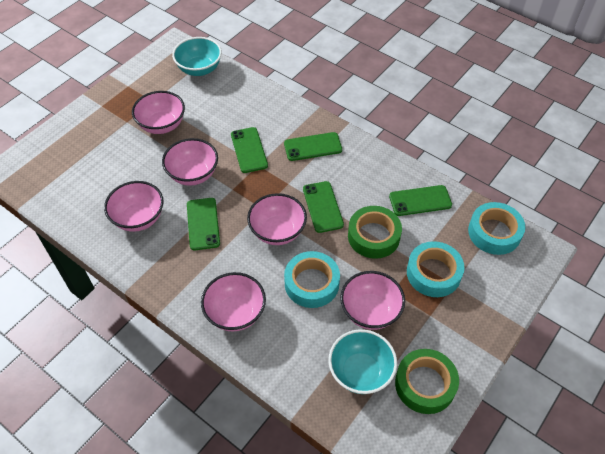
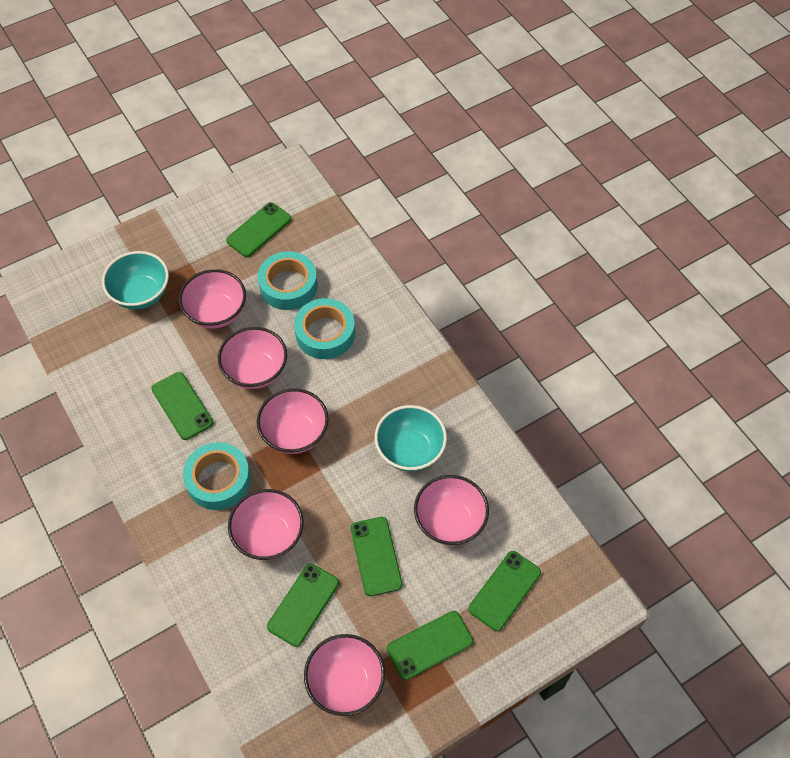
green phone: [187,198,220,250] [231,127,268,173] [284,132,342,161] [303,181,344,233] [389,185,452,216] = 5 -> [152,372,213,440] [226,202,292,257] [267,563,339,647] [351,517,402,596] [387,611,473,680] [468,551,541,631] = 6
green tape: [348,206,402,259] [395,349,459,414] = 2 -> none = 0

